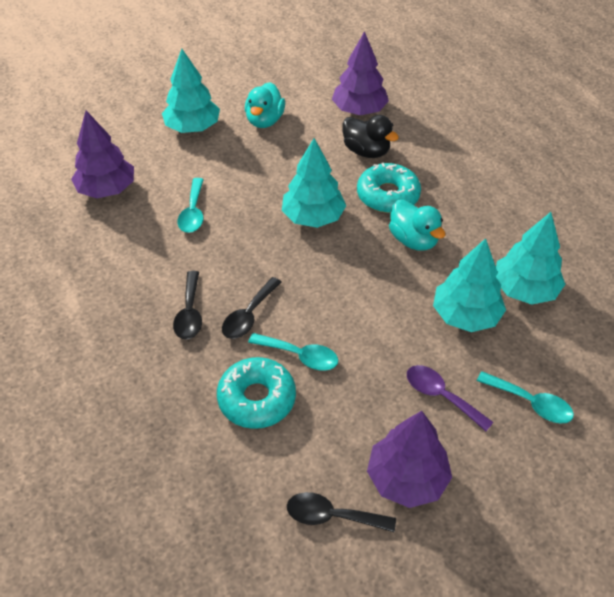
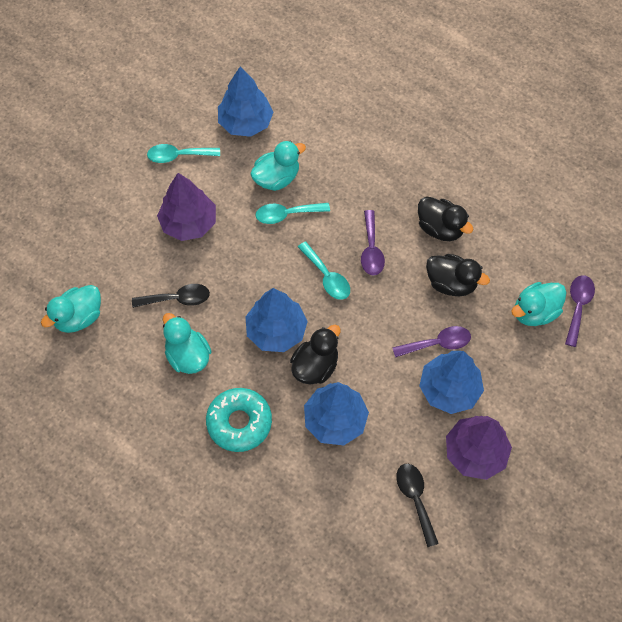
black duck: [342,115,399,158] = 1 -> [290,325,341,384] [418,196,474,241] [426,254,490,296] = 3
black spoon: [173,271,202,340] [222,277,282,339] [287,492,396,532] = 3 -> [132,284,210,308] [396,464,439,547] = 2
blue tree: none = 0 -> [218,66,274,137] [245,288,308,352] [304,382,369,445] [419,351,484,414] = 4
purple spoon: [407,365,494,431] = 1 -> [361,210,385,276] [392,326,471,357] [565,275,595,347] = 3
purple tree: [71,110,134,198] [332,31,389,115] [367,411,452,508] = 3 -> [157,173,216,241] [446,416,512,480] = 2
turquoise donut: [217,357,296,429] [357,163,421,213] = 2 -> [206,388,272,452] = 1
turquoise duck: [245,82,285,128] [389,199,445,251] = 2 -> [41,285,101,333] [163,313,212,374] [250,141,306,191] [511,282,567,326] = 4
turquoise tree: [162,49,220,133] [282,138,346,228] [433,238,506,332] [496,212,565,305] = 4 -> none = 0

